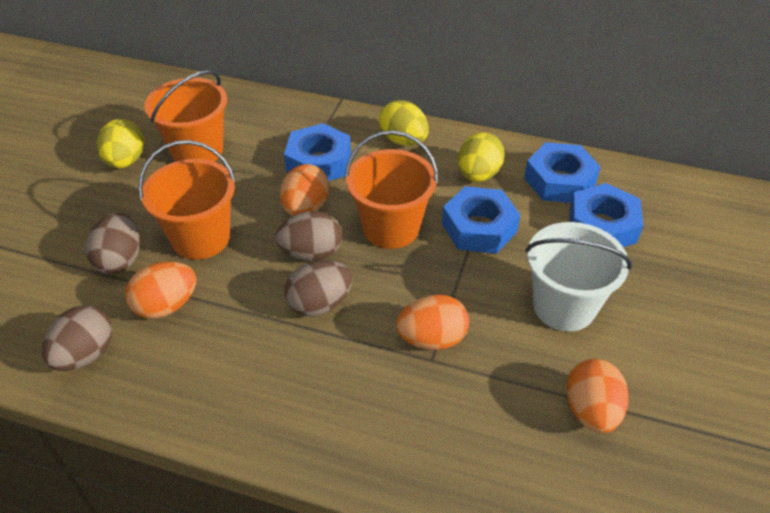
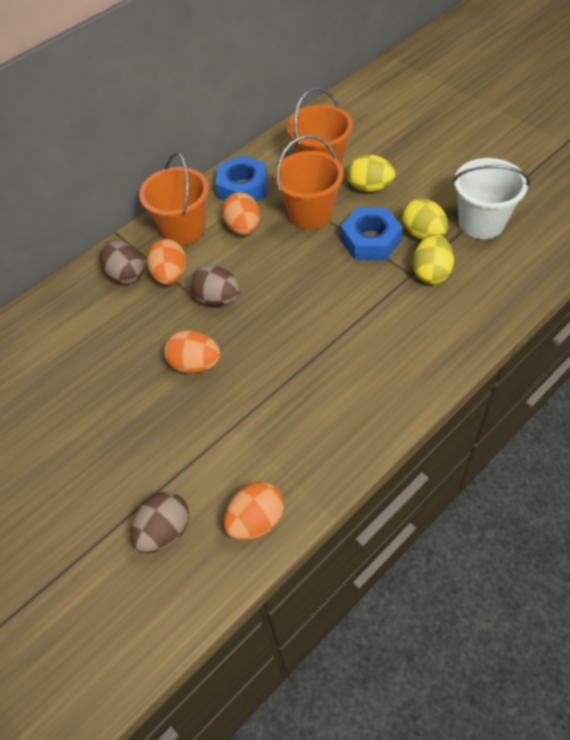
blue nut: [284,123,351,181] [442,186,520,254] [524,142,601,203] [569,183,643,247] = 4 -> [215,155,268,201] [341,207,403,260] = 2
brown egg: [42,305,112,371] [85,213,140,274] [275,211,342,261] [284,260,353,317] = 4 -> [99,240,144,284] [130,492,189,553] [189,265,240,306] = 3

